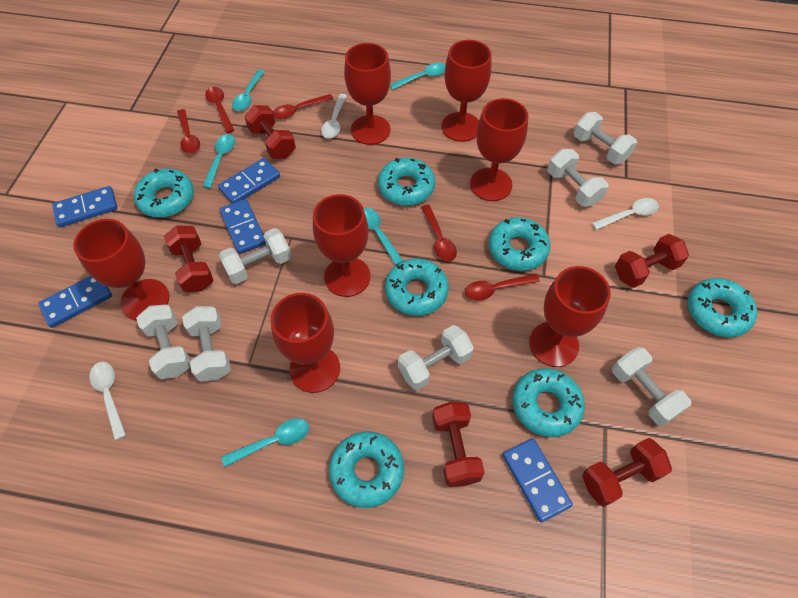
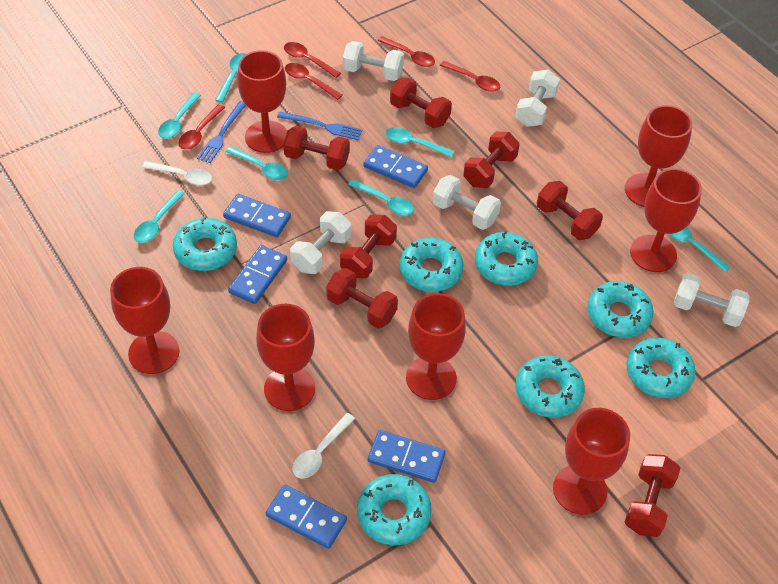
blue fork: none = 0 -> [197,101,246,163] [277,112,362,140] = 2
red dumbbell: [164,225,214,292] [244,105,296,159] [432,402,485,487] [582,438,672,507] [615,234,689,288] = 5 -> [283,126,350,170] [326,268,398,328] [340,215,397,278] [390,77,452,128] [463,131,520,188] [537,181,603,240] [624,454,680,537] = 7
turquoise spoon: [202,134,235,188] [221,418,309,467] [232,69,265,111] [364,208,403,265] [390,63,445,90] = 5 -> [134,190,184,243] [158,93,201,139] [215,53,246,103] [226,146,288,181] [348,179,414,215] [385,127,455,157] [669,227,730,272] = 7
white dumbbell: [136,305,191,379] [182,306,231,382] [219,228,292,284] [398,325,474,390] [548,149,609,207] [574,112,637,164] [612,347,691,426] = 7 -> [290,211,351,274] [343,41,404,81] [433,175,501,230] [515,69,560,127] [674,273,750,327] = 5
white spoon: [89,362,126,440] [321,94,347,139] [592,198,659,230] = 3 -> [142,161,212,185] [293,413,355,478] = 2

